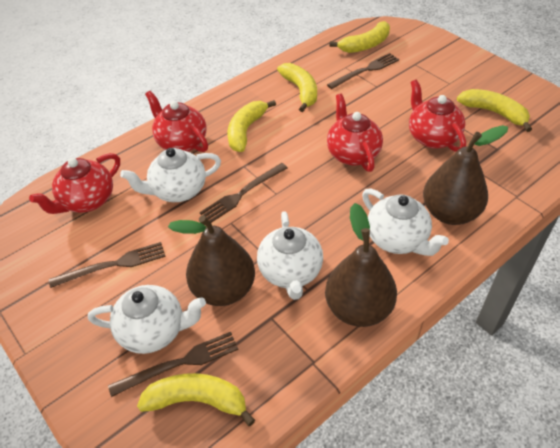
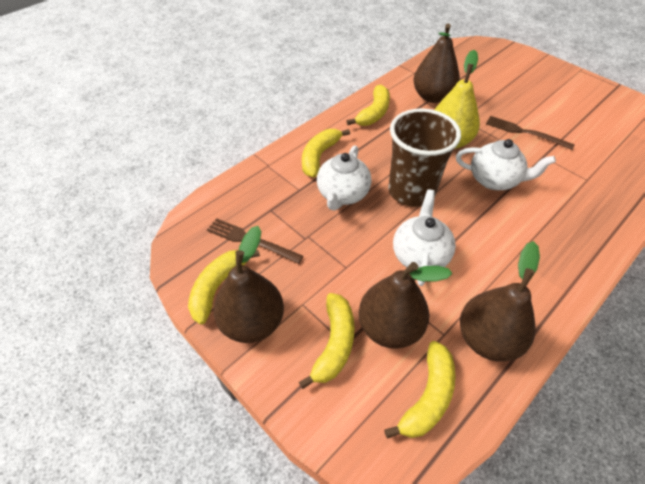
brown cup: none = 0 -> [388,108,461,207] = 1
brown fork: [49,242,166,288] [108,332,238,397] [200,163,288,223] [327,53,399,89] = 4 -> [207,218,303,264] [486,116,575,150] = 2
brown pear: [168,215,255,306] [325,203,397,327] [423,125,508,225] = 3 -> [214,226,284,343] [359,262,452,349] [413,23,460,103] [460,241,540,362] = 4
red teapot: [29,153,120,214] [145,91,208,152] [327,94,383,172] [409,80,466,152] = 4 -> none = 0
white teapot: [88,285,206,354] [120,148,221,202] [257,211,323,300] [362,188,449,256] = 4 -> [317,145,371,211] [393,190,456,286] [456,139,556,190] = 3
yellow pear: none = 0 -> [434,50,480,149] = 1

